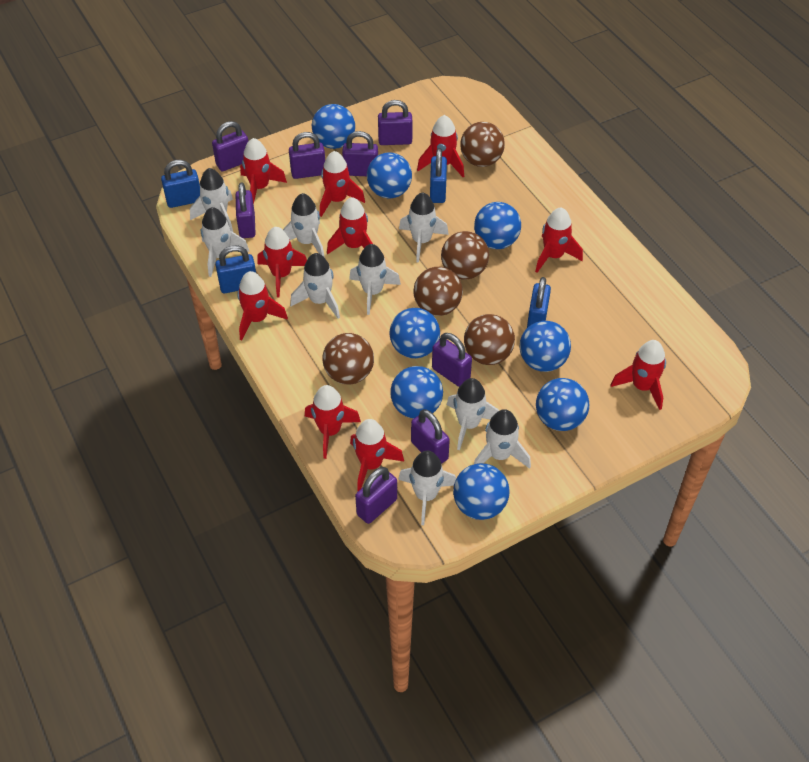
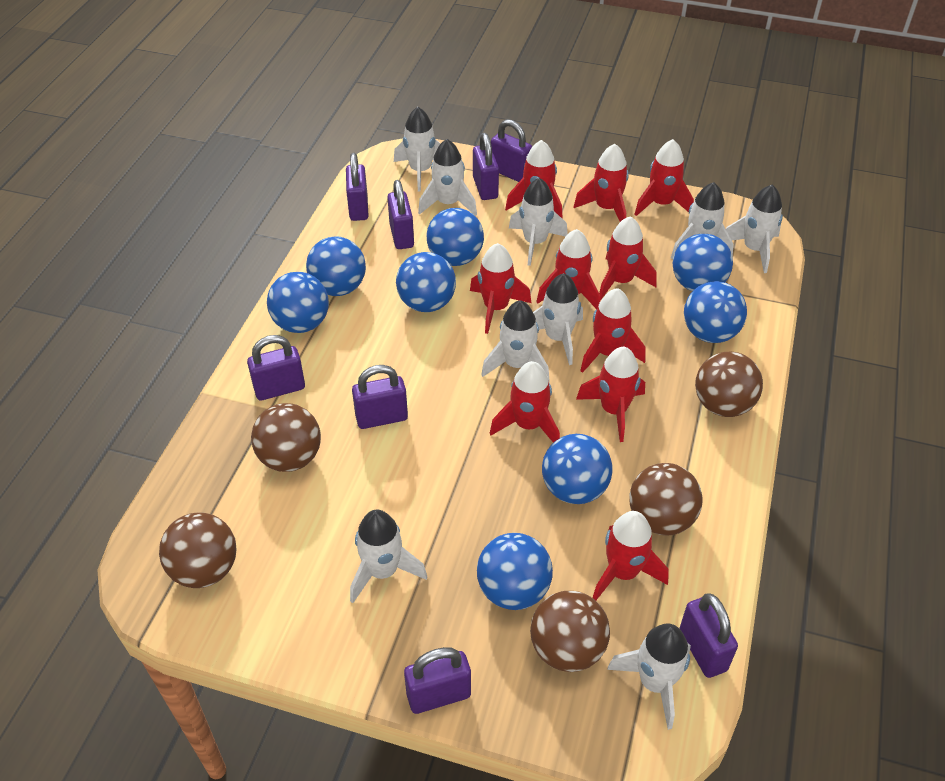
blue padlock: [161,160,200,208] [215,245,256,293] [430,148,447,203] [527,277,551,328] = 4 -> none = 0

